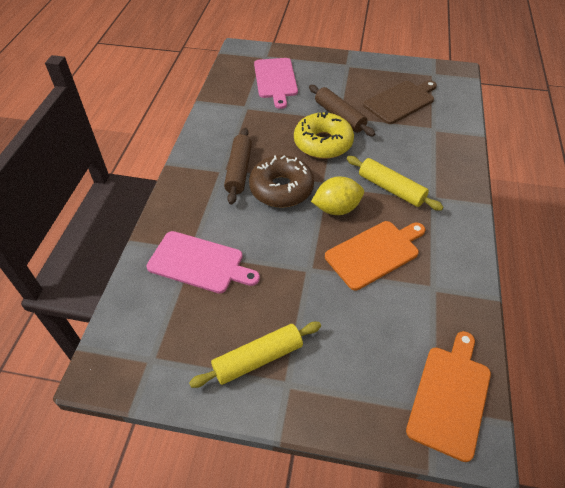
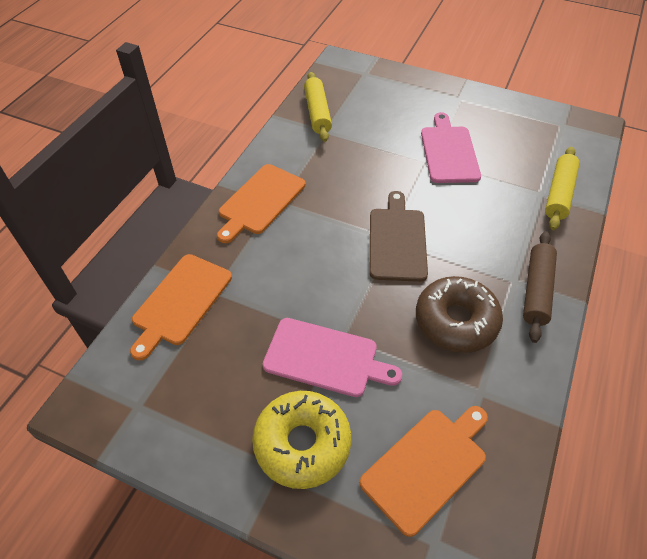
brown rolling pin: [224,128,252,204] [309,85,375,136] = 2 -> [523,231,557,343] = 1
orange cutting board: [325,221,425,290] [406,331,491,462] = 2 -> [130,254,232,360] [217,164,305,243] [360,406,488,537] = 3
yellow lemon: [311,176,364,215] = 1 -> none = 0

